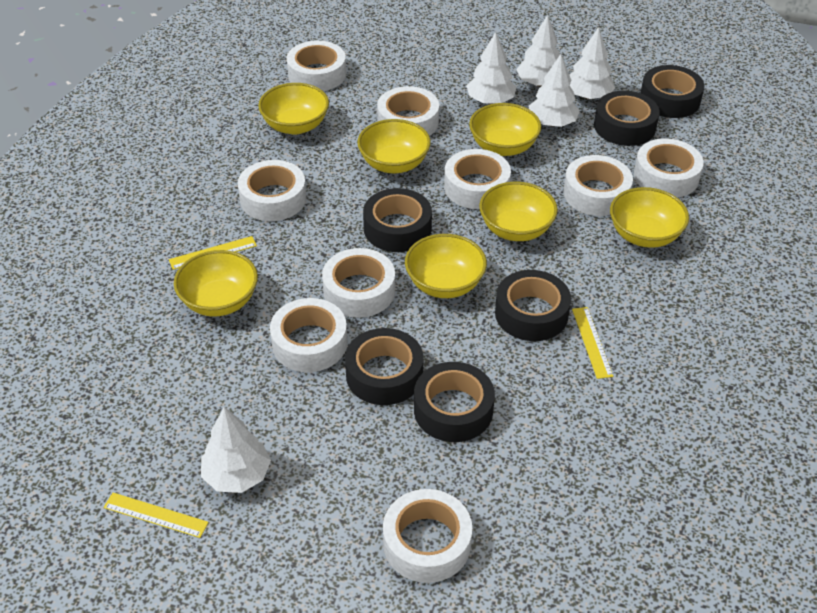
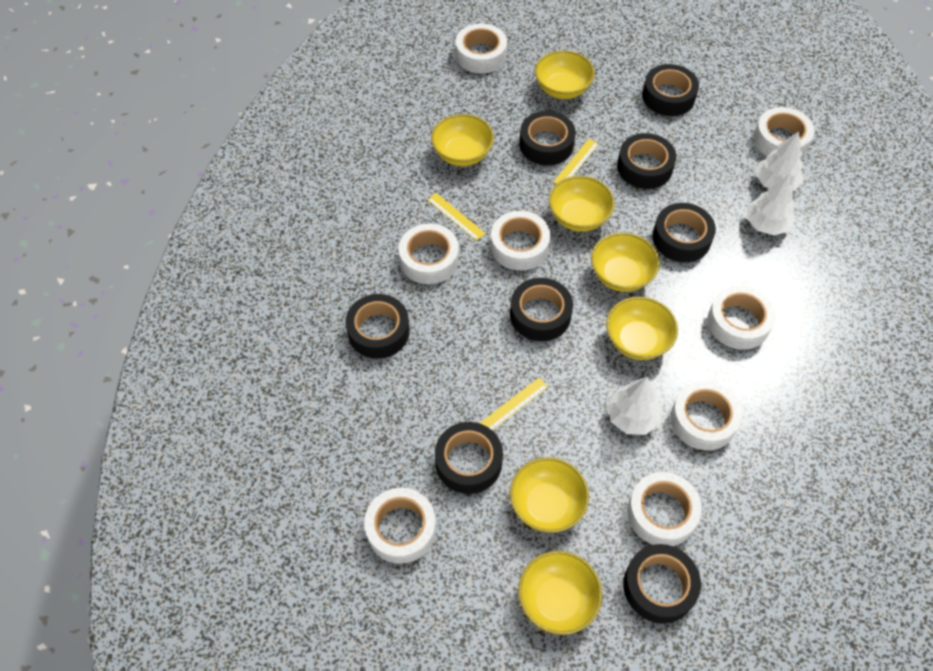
black tape: [345,328,423,405] [363,188,432,252] [414,362,495,442] [495,270,571,341] [594,91,660,146] [641,65,704,118] = 6 -> [345,294,410,359] [435,422,503,494] [510,278,573,341] [519,111,576,165] [617,133,676,189] [623,544,701,624] [642,64,699,116] [652,203,716,262] = 8
white tape: [238,160,306,221] [270,298,347,372] [286,41,346,91] [322,248,395,318] [377,86,439,136] [383,489,472,583] [444,149,511,209] [563,155,633,216] [634,139,704,197] = 9 -> [364,488,436,564] [399,224,459,284] [456,24,507,73] [490,211,550,271] [627,472,702,546] [671,381,742,450] [707,285,776,350] [753,107,814,157] = 8
white tree: [201,407,271,493] [466,32,516,104] [516,15,560,87] [529,54,580,127] [569,27,615,99] = 5 -> [607,377,662,435] [747,174,795,236] [756,131,803,191] = 3

